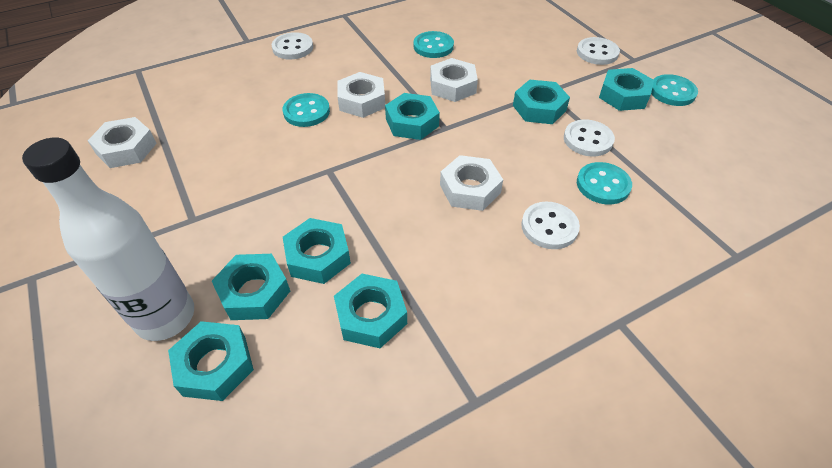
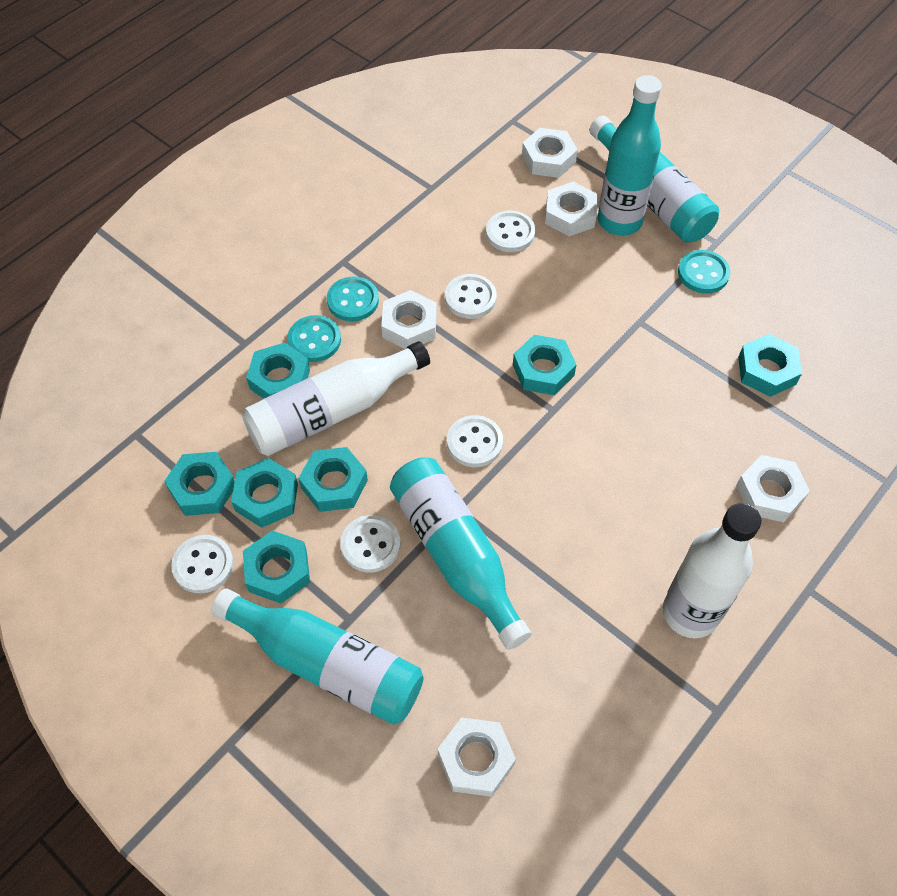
turquoise bottle: none = 0 -> [211,588,423,725] [390,457,532,650] [589,116,719,243] [598,75,662,236] = 4
turquoise button: [283,93,330,127] [413,31,454,58] [577,162,632,205] [651,74,698,106] = 4 -> [287,315,341,362] [327,276,379,322] [678,250,730,294] = 3
white bottle: [22,138,194,341] = 1 -> [242,341,430,456] [663,503,761,638] = 2
white button: [272,32,313,60] [521,202,580,249] [564,120,615,156] [577,37,620,65] = 4 -> [171,535,234,593] [340,515,401,572] [445,274,497,319] [447,415,503,467] [486,210,536,252] = 5
white nut: [88,117,157,168] [337,72,385,118] [430,58,478,102] [440,155,503,211] = 4 -> [381,290,437,349] [438,717,516,797] [522,128,578,178] [545,182,597,236] [736,455,810,523] = 5

